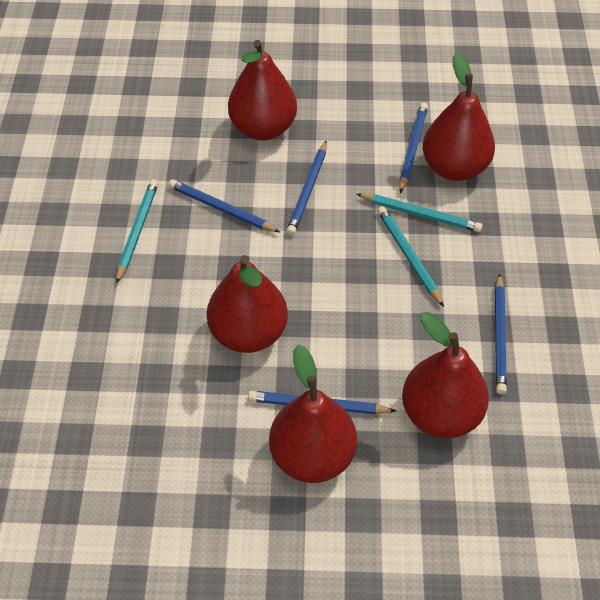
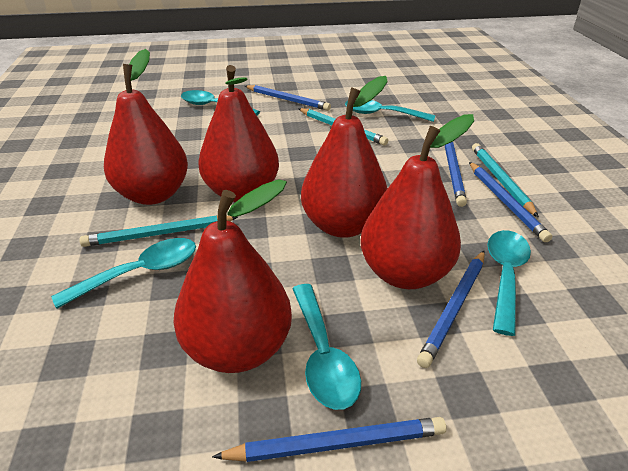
turquoise spoon: none = 0 -> [51,238,196,309] [181,90,260,115] [292,284,361,410] [345,100,435,122] [487,230,531,336] = 5

